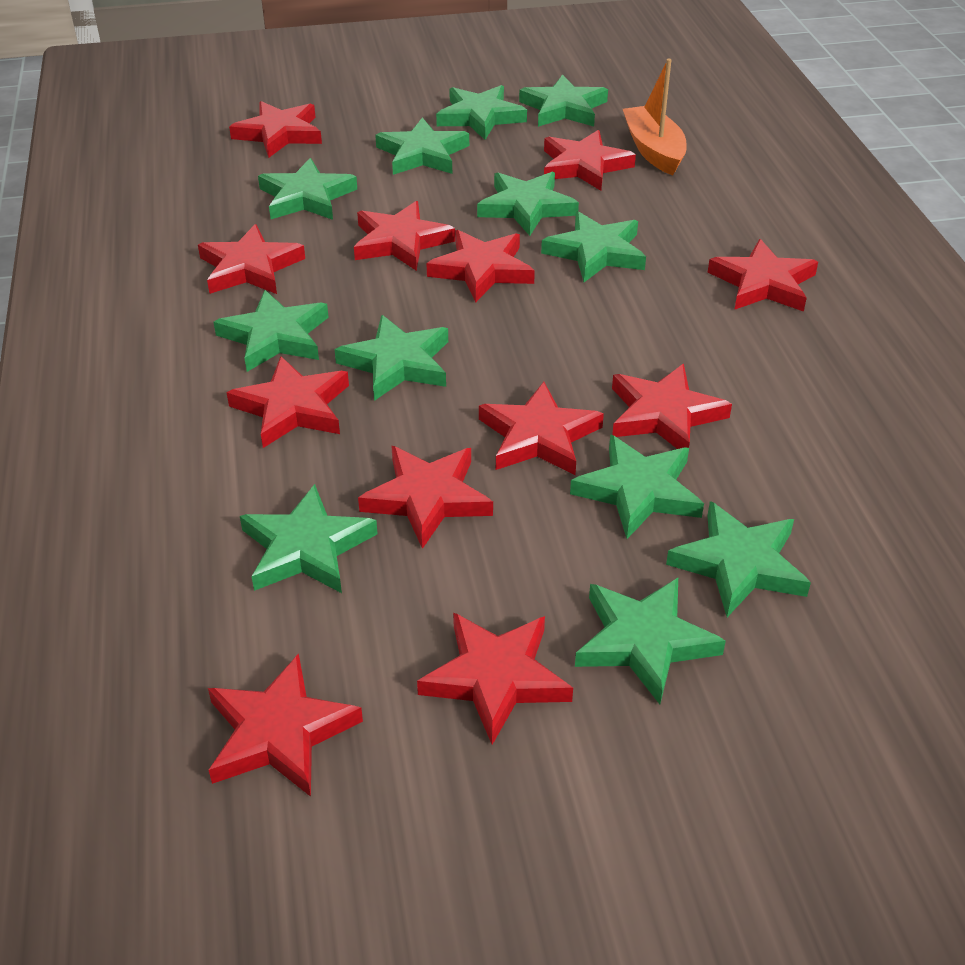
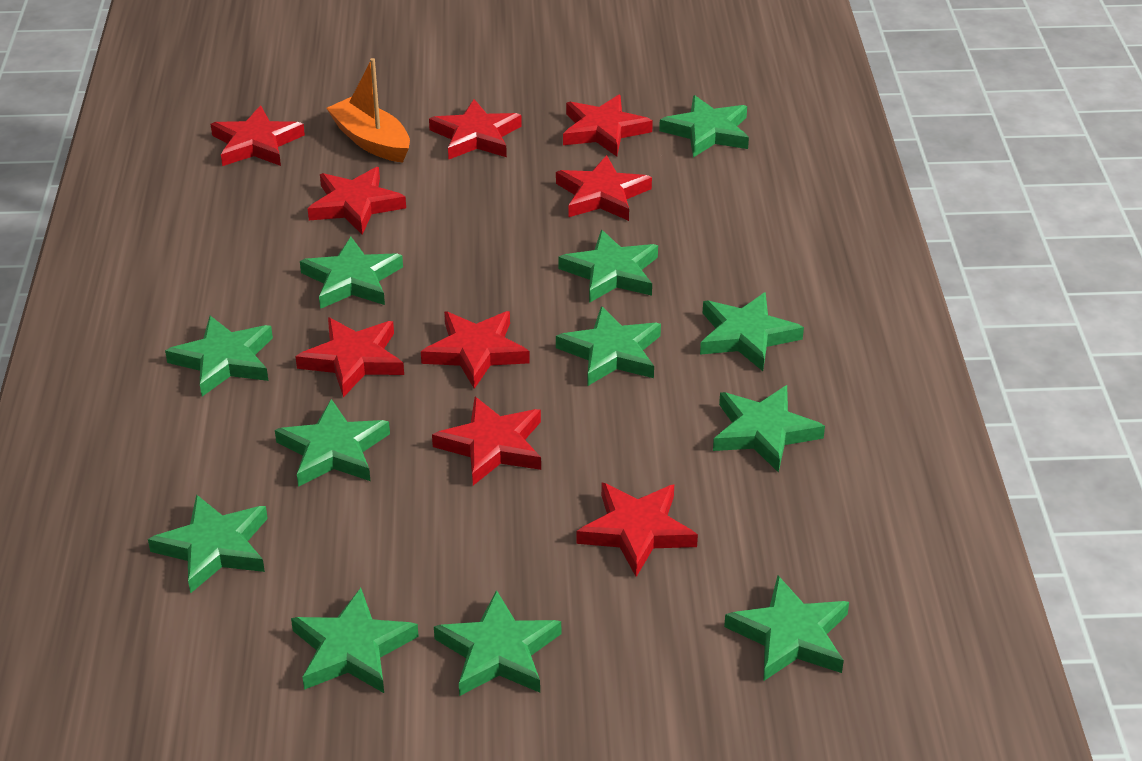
red star: [198,224,305,294] [208,653,363,797] [227,356,349,448] [229,101,322,158] [354,201,455,271] [358,446,493,549] [417,612,573,745] [426,230,535,302] [479,382,604,475] [544,130,636,191] [612,364,732,449] [708,239,818,312] = 12 -> [211,106,305,166] [295,318,404,397] [308,167,406,235] [421,311,530,389] [429,99,522,160] [432,397,541,485] [556,155,652,221] [563,95,653,157] [576,483,698,577] = 9

